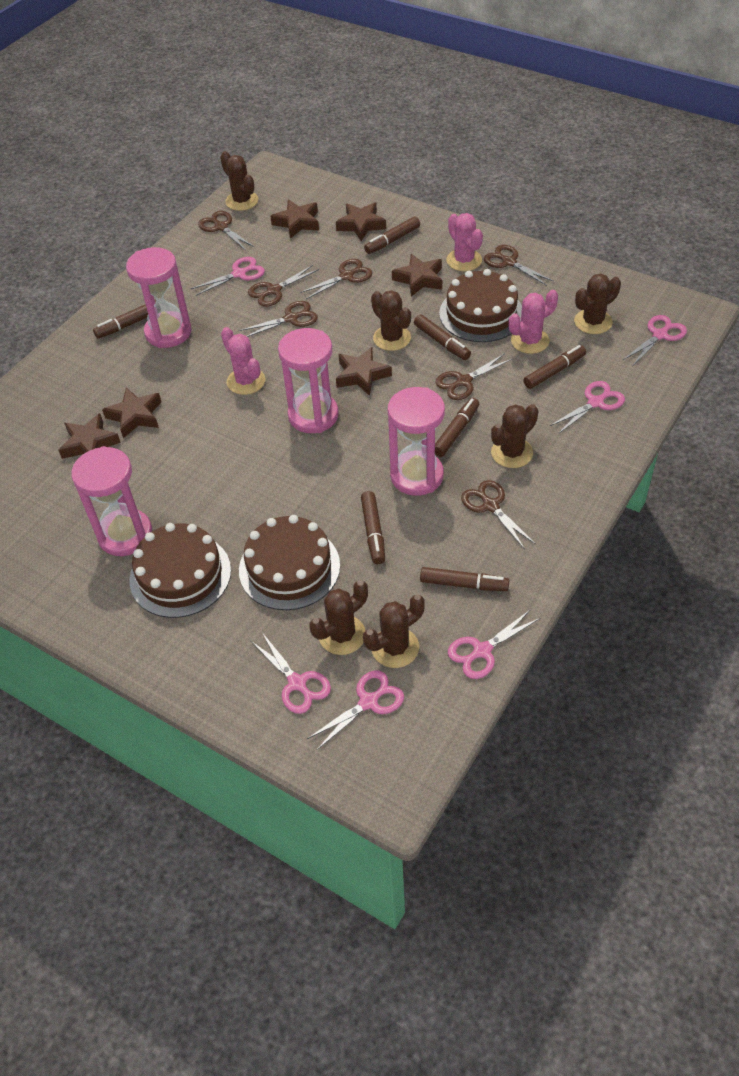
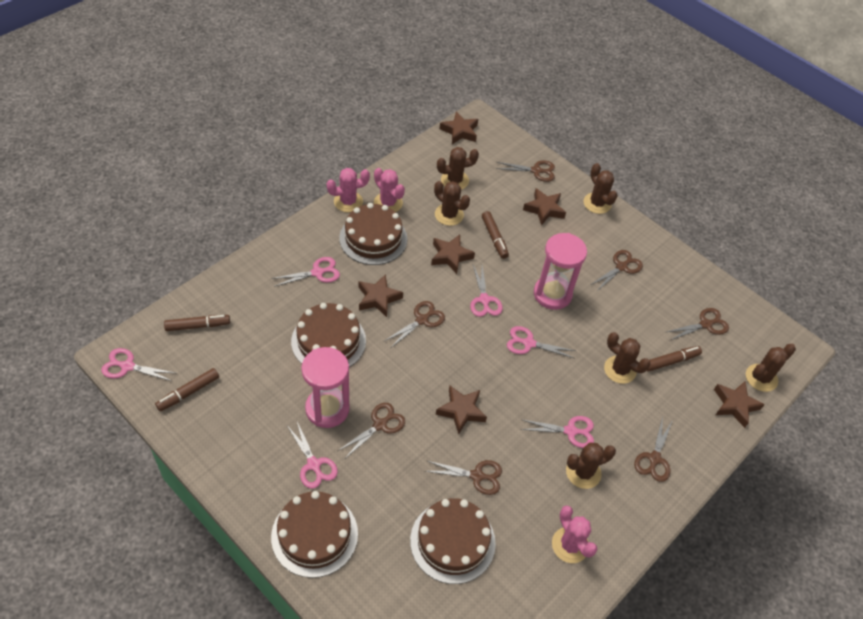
brown cake: [129,523,231,618] [239,515,340,610] [439,269,522,342] = 3 -> [271,491,358,578] [291,303,366,367] [339,203,407,265] [410,498,496,584] = 4
brown marker: [93,300,156,339] [361,491,385,564] [364,216,420,254] [414,315,471,360] [420,567,509,591] [435,398,479,457] [524,345,586,389] = 7 -> [155,368,219,411] [164,315,230,331] [482,211,509,259] [647,346,702,371] = 4
pink hourglass: [71,446,152,556] [126,247,191,348] [278,328,339,433] [388,387,445,496] = 4 -> [301,347,350,428] [534,233,587,310] = 2

